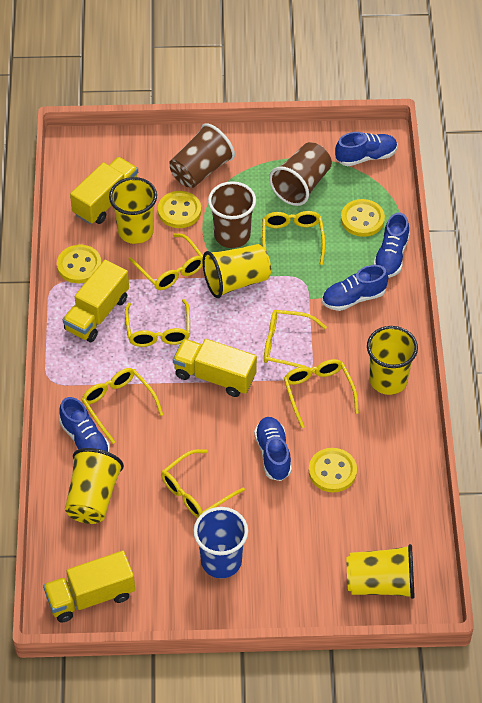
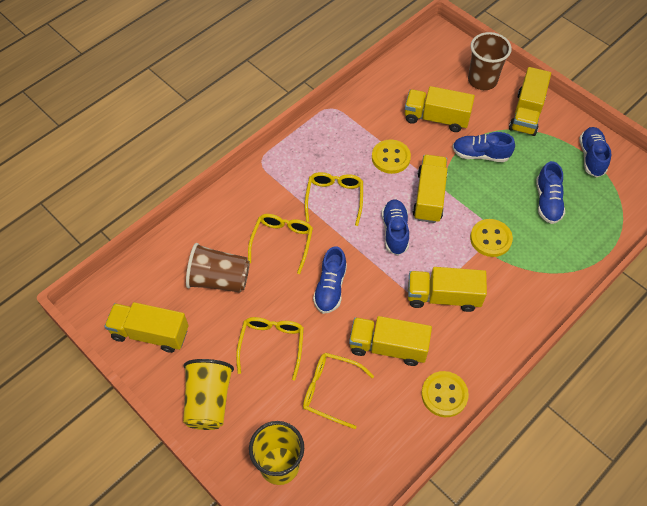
blue cup: [193,507,248,578] = 1 -> none = 0
brown cup: [169,123,235,188] [208,181,256,248] [269,142,332,206] = 3 -> [186,243,250,293] [468,32,512,90] = 2
yellow button: [57,245,102,283] [158,191,201,228] [309,448,357,492] [341,199,385,237] = 4 -> [372,140,411,174] [421,371,469,417] [470,219,513,257] = 3
yellow cup: [65,448,124,524] [109,177,157,244] [203,244,271,298] [347,544,415,599] [367,326,418,395] = 5 -> [183,359,234,430] [249,421,304,485] = 2
yellow glasses: [81,368,163,444] [125,299,190,347] [128,233,203,290] [161,449,245,518] [262,211,326,265] [264,310,327,373] [284,359,359,428] = 7 -> [236,317,304,381] [248,214,313,274] [303,353,374,429] [305,172,363,226] = 4
yellow truck: [43,551,135,622] [63,260,129,342] [70,157,138,224] [173,339,257,397] = 4 -> [104,302,189,353] [349,316,432,366] [405,86,475,132] [408,267,487,312] [413,155,448,223] [509,67,551,136] = 6

